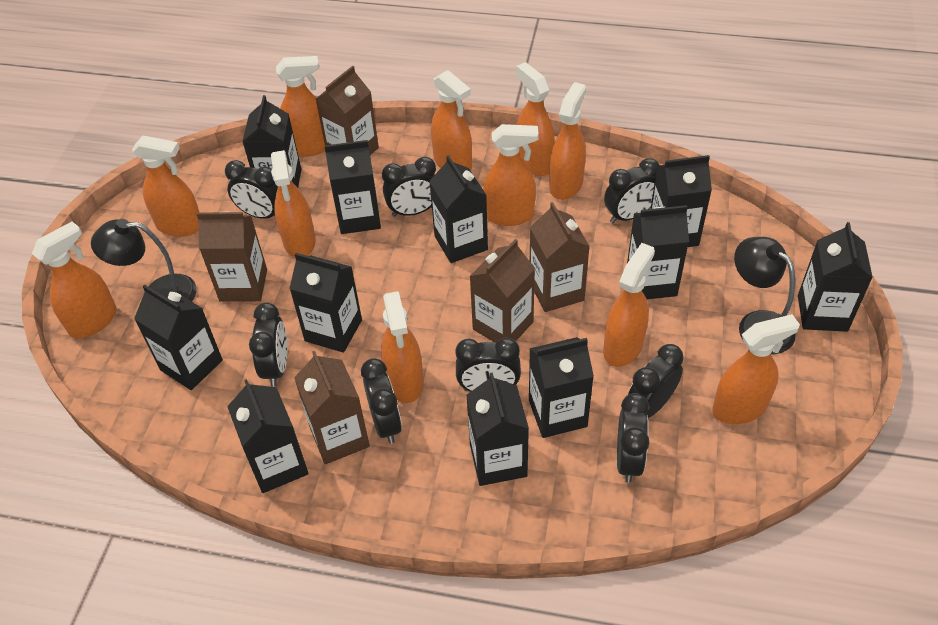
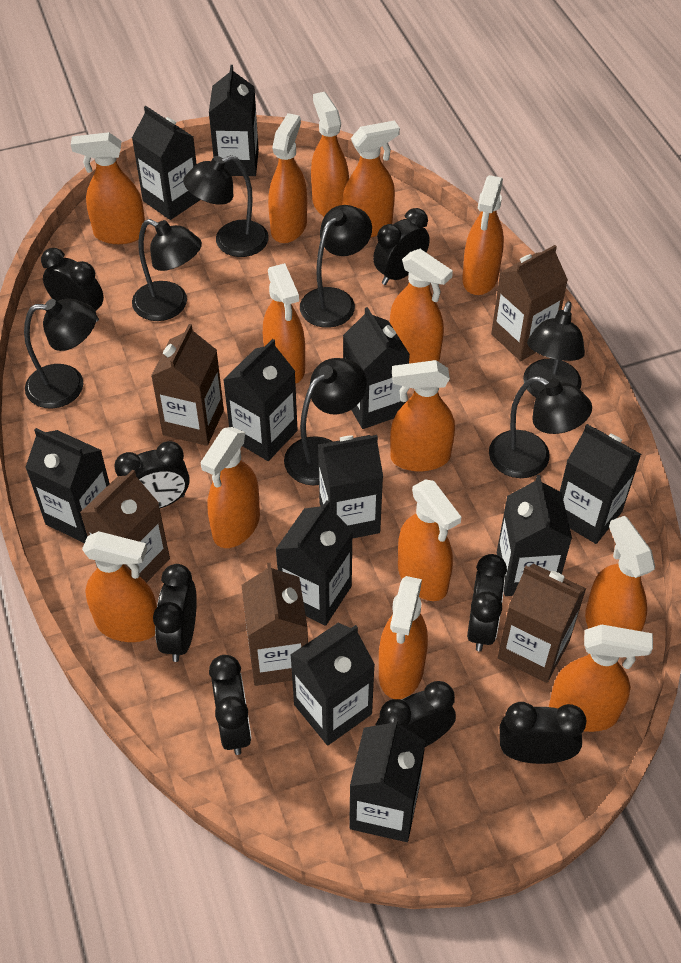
black lamp: [91,219,197,302] [734,237,796,354] = 2 -> [24,298,97,409] [132,219,202,321] [183,155,269,257] [284,358,367,486] [300,205,372,328] [489,376,592,478] [523,301,585,397] = 7
orange spray bottle: [32,221,117,338] [132,136,200,237] [271,150,316,258] [276,56,325,157] [381,291,424,403] [431,70,472,171] [483,124,539,226] [516,62,555,176] [549,82,586,200] [603,243,655,367] [712,314,800,424] = 11 -> [71,132,146,244] [82,531,157,642] [200,427,260,548] [263,263,305,384] [268,113,307,243] [311,92,349,216] [342,120,400,237] [379,576,428,699] [390,249,453,364] [390,360,455,471] [398,479,461,601] [462,175,504,295] [549,625,653,732] [585,516,655,631] = 14

